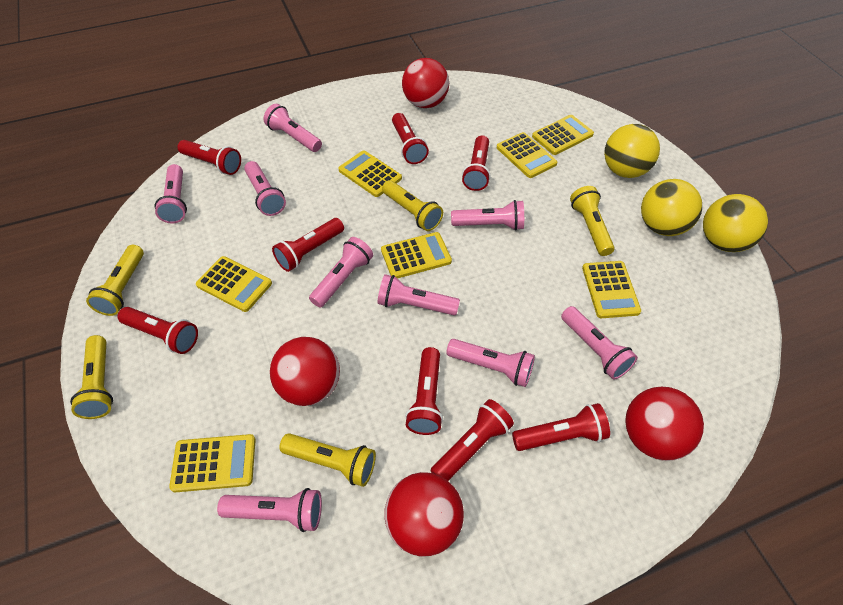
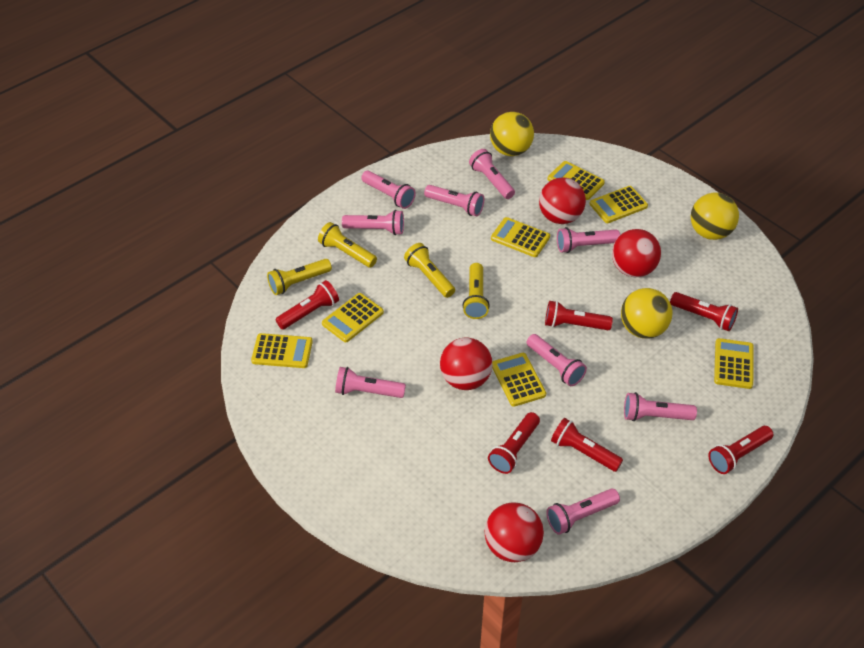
red flashlight: [118,307,198,354] [177,140,241,175] [272,218,344,272] [392,113,429,164] [405,347,443,435] [431,399,514,481] [462,135,491,191] [512,403,610,451] = 8 -> [275,280,339,330] [488,412,540,474] [545,301,613,330] [551,418,623,472] [670,292,738,331] [708,426,773,474] = 6
yellow flashlight: [70,335,113,419] [86,245,144,316] [279,433,376,487] [382,180,443,231] [570,186,615,256] = 5 -> [267,259,332,295] [318,222,377,268] [404,243,455,298] [463,263,490,319] = 4

